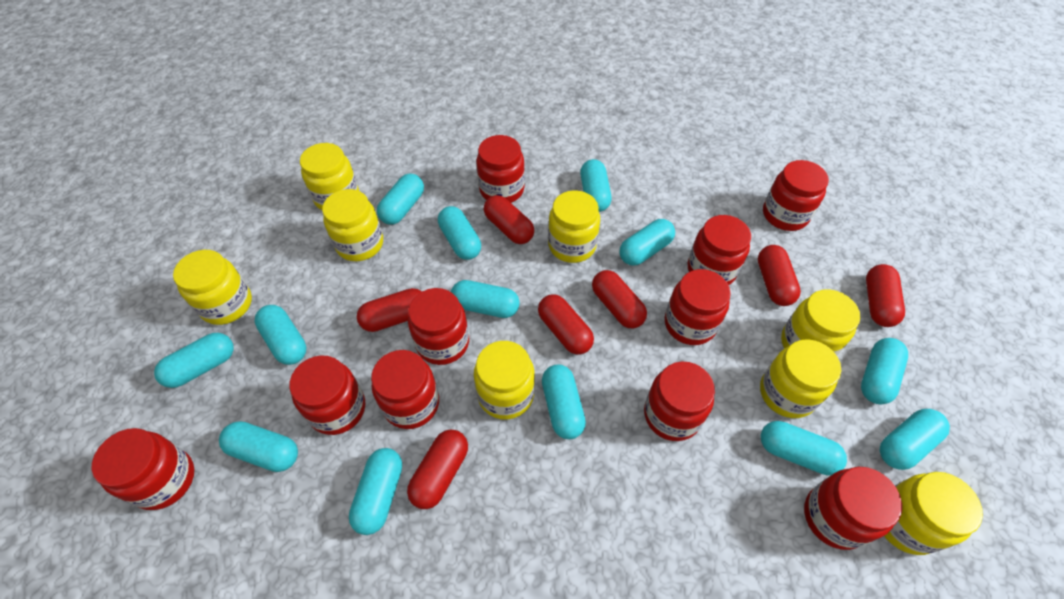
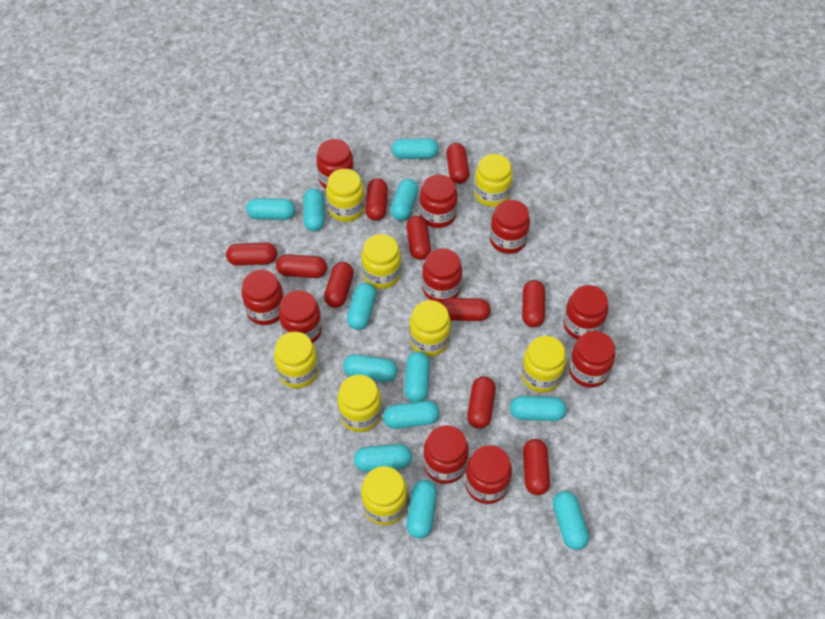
red capsule: [357,288,422,332] [407,429,468,509] [484,195,534,244] [538,294,594,354] [592,270,647,328] [758,245,801,306] [866,264,905,327] = 7 -> [226,243,277,266] [276,254,327,278] [324,262,354,308] [365,178,388,221] [406,216,431,260] [440,298,491,321] [446,143,470,184] [467,376,496,429] [522,280,545,328] [523,439,550,495] = 10
turquoise capsule: [154,333,234,388] [219,421,298,472] [254,305,306,365] [349,448,402,535] [377,174,424,225] [438,206,481,260] [451,280,520,318] [542,364,586,439] [580,159,611,212] [620,219,675,266] [761,421,847,476] [861,338,908,404] [880,409,950,470] = 13 -> [246,198,296,220] [303,188,325,231] [343,354,397,382] [347,283,376,330] [354,444,412,472] [383,401,439,429] [390,179,418,221] [392,138,439,159] [405,351,430,402] [407,480,437,539] [510,396,567,421] [553,491,589,550] = 12

